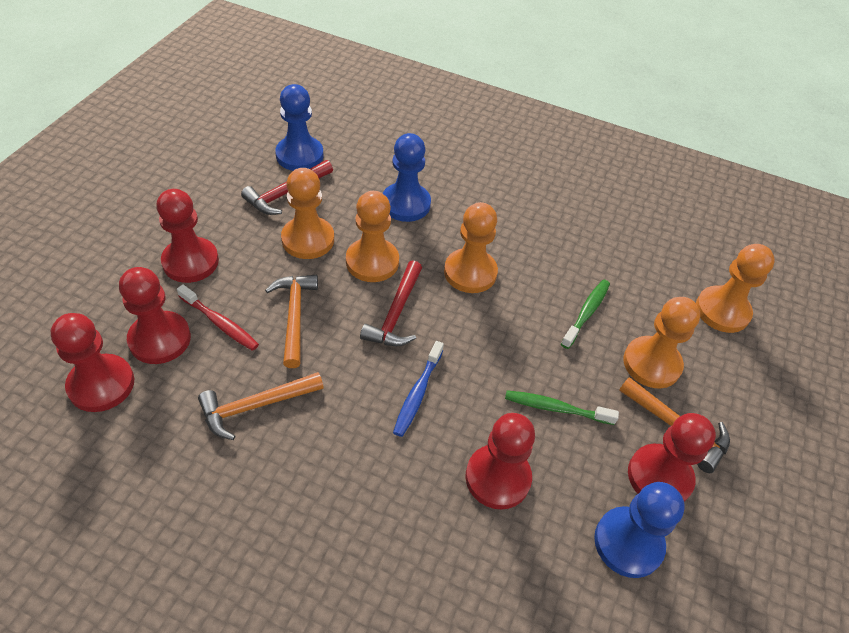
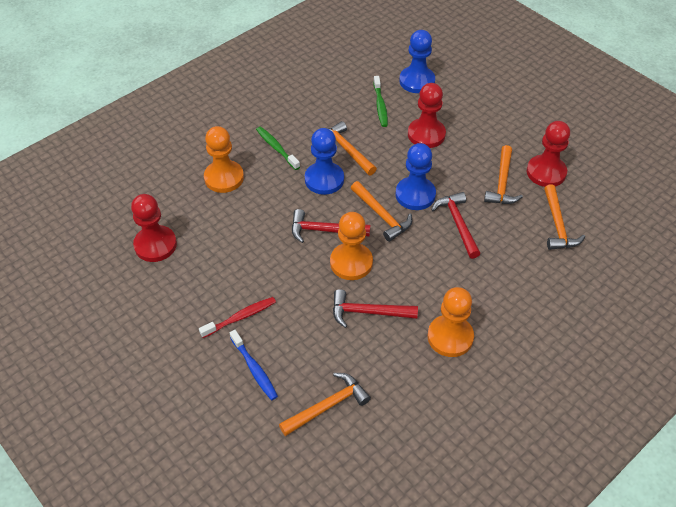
orange hammer: [198,372,324,440] [265,275,318,368] [619,377,730,473] = 3 -> [279,373,371,436] [329,121,377,176] [351,181,412,242] [484,145,523,204] [544,184,585,250] = 5
orange pawn: [281,168,334,259] [346,191,399,282] [444,202,498,293] [623,297,700,389] [696,244,775,333] = 5 -> [204,126,244,193] [330,212,373,280] [428,287,474,357] = 3
red hammer: [241,160,333,215] [360,261,422,346] = 2 -> [292,209,370,243] [333,289,418,328] [431,192,480,259] = 3
red pawn: [51,313,134,412] [119,267,191,364] [156,189,219,283] [466,413,535,510] [628,413,716,502] = 5 -> [131,194,177,262] [408,83,446,148] [527,121,570,187] = 3

